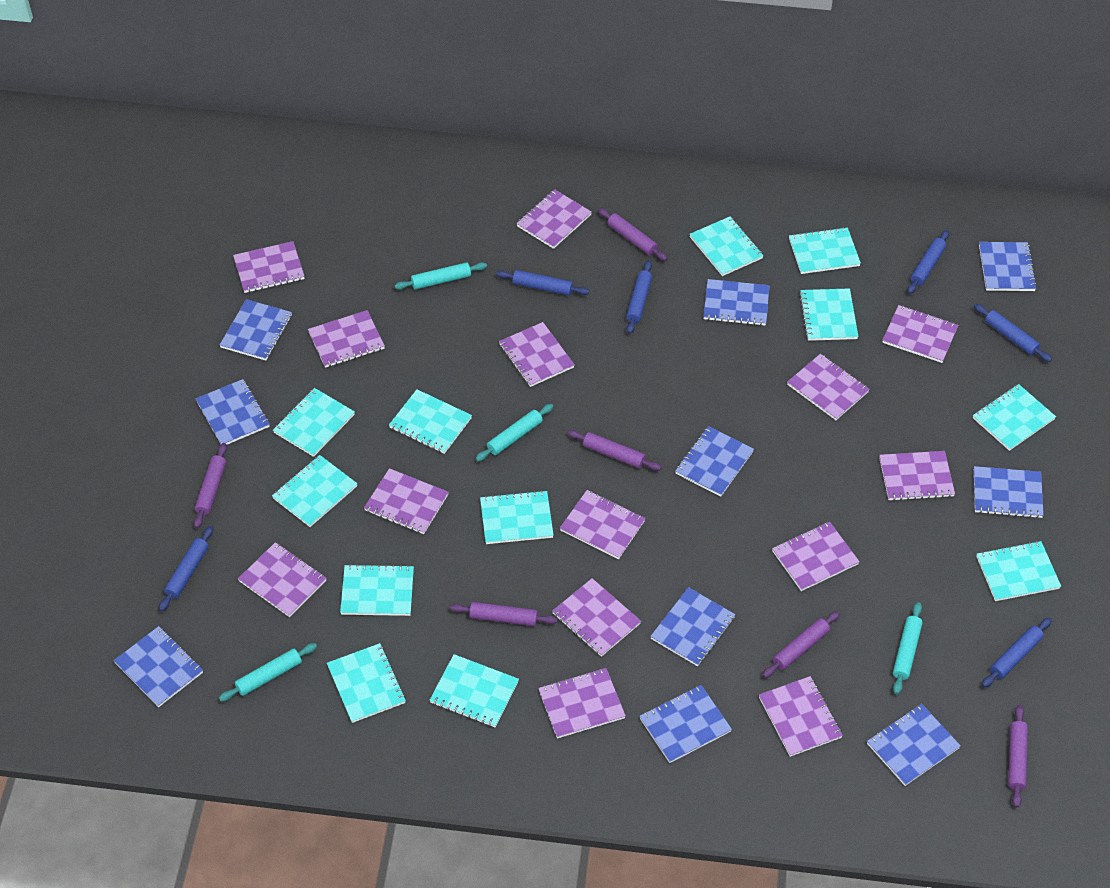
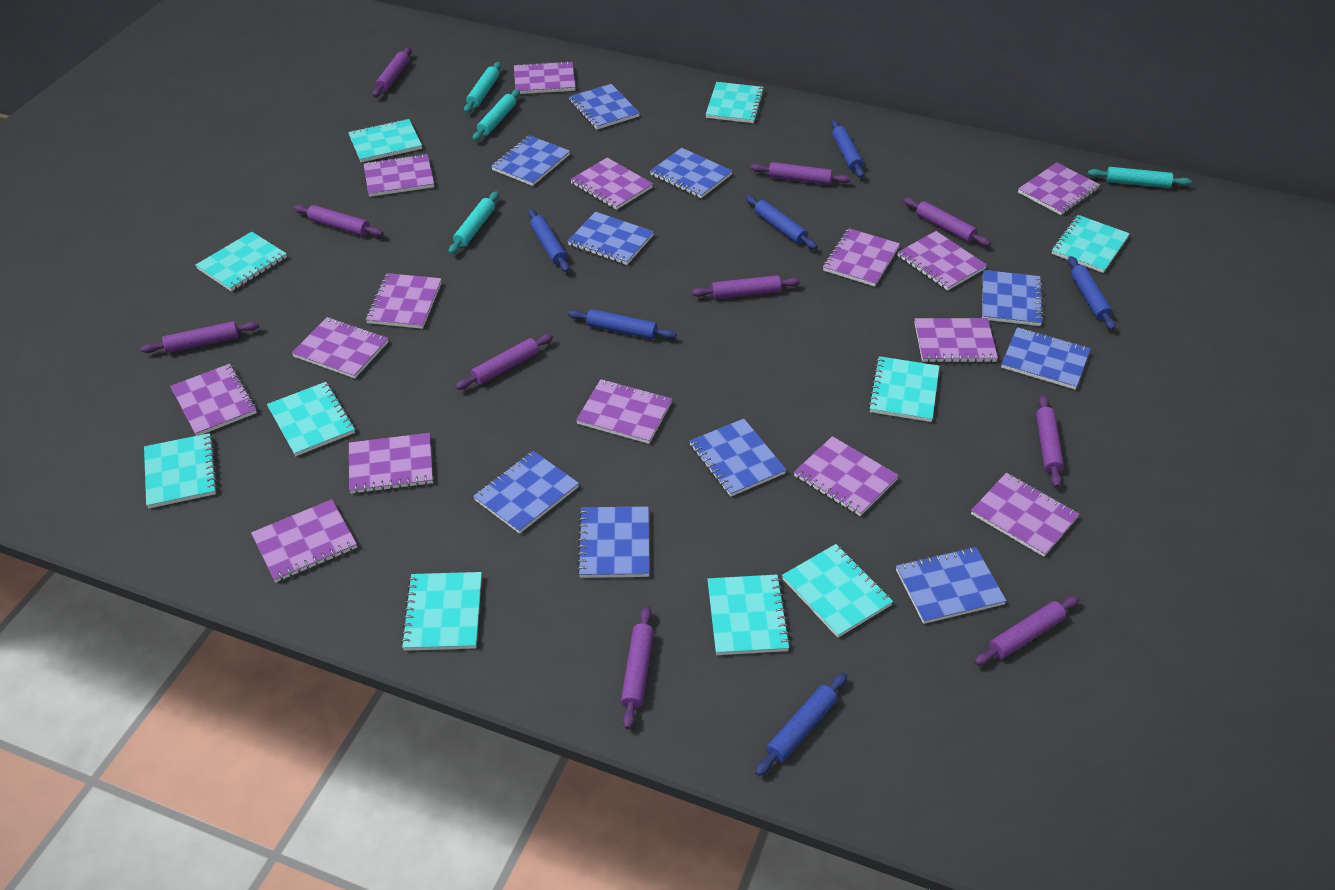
purple notebook: [233,241,305,293] [238,542,327,617] [308,310,385,368] [364,468,449,534] [499,322,575,387] [516,190,592,249] [538,668,626,738] [552,578,641,657] [560,490,646,559] [759,676,843,757] [772,522,860,591] [787,354,870,420] [879,451,955,501] [882,305,958,363] = 14 -> [170,364,257,436] [251,499,357,582] [292,317,388,378] [349,433,433,494] [363,154,434,197] [366,273,442,329] [514,61,575,94] [570,157,653,210] [576,379,672,444] [794,436,899,516] [823,228,900,287] [897,231,987,291] [914,318,998,363] [971,473,1079,557] [1018,163,1100,215] = 15
purple rolling pin: [194,443,227,528] [450,602,557,626] [568,430,661,471] [598,208,668,261] [762,611,840,678] [1009,705,1028,807] = 6 -> [141,321,259,353] [294,205,383,236] [373,47,412,97] [456,334,553,390] [621,606,654,729] [692,275,800,299] [751,162,850,185] [903,198,991,246] [974,596,1079,665] [1036,395,1064,488] = 10
turquoise notebook: [272,455,358,527] [273,388,355,457] [327,643,406,723] [340,564,414,616] [389,389,472,454] [429,654,519,727] [480,490,554,544] [690,216,764,276] [789,227,861,274] [799,288,858,341] [973,384,1056,451] [976,541,1061,601] = 12 -> [144,433,218,508] [196,232,287,291] [267,382,355,456] [348,119,422,162] [401,572,482,651] [706,82,764,123] [707,575,791,655] [782,544,893,638] [868,356,939,422] [1052,215,1130,273] = 10

